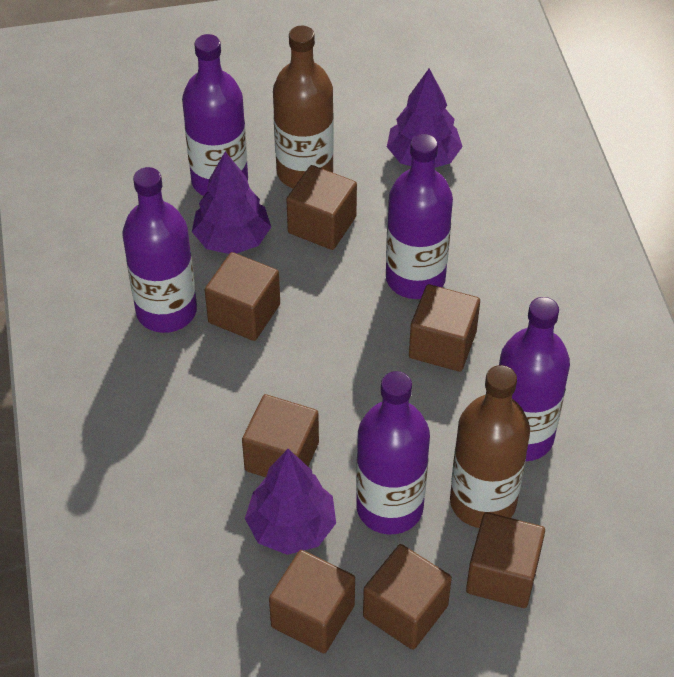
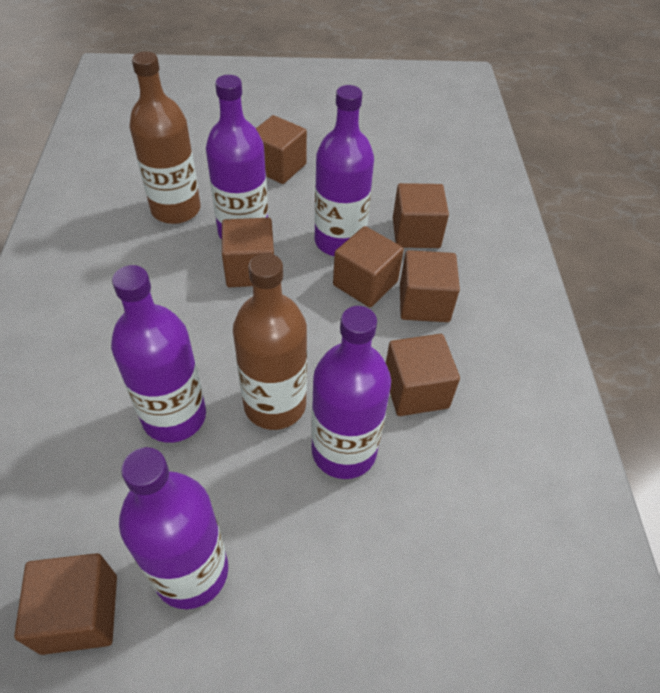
purple tree: [192,152,271,254] [245,449,336,555] [387,68,463,167] = 3 -> none = 0

